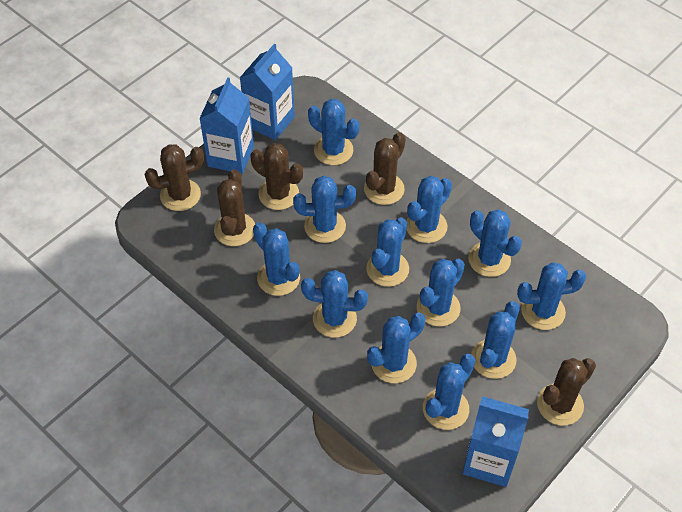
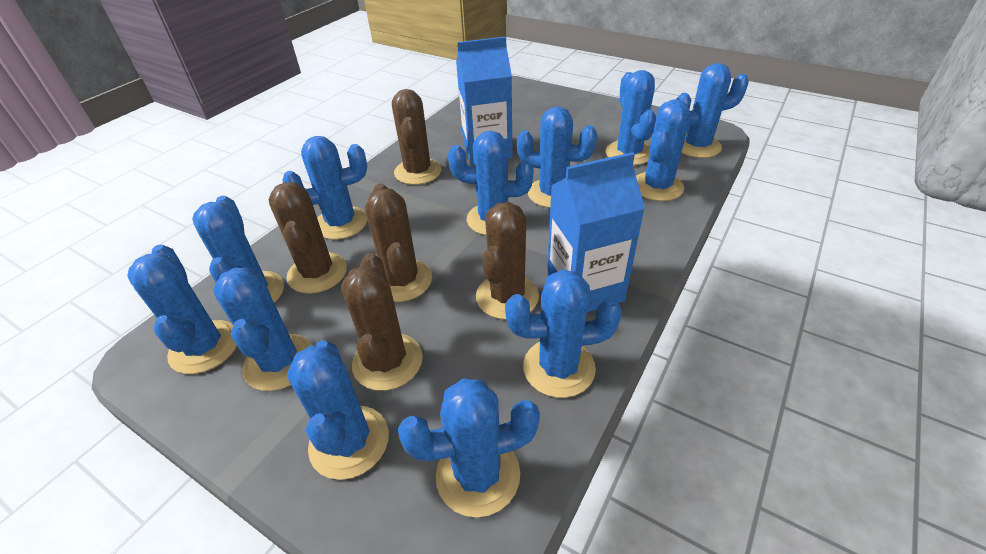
blue carton: [199,77,254,174] [240,44,295,140] [462,396,529,487] = 3 -> [456,37,513,164] [547,152,645,312] = 2

